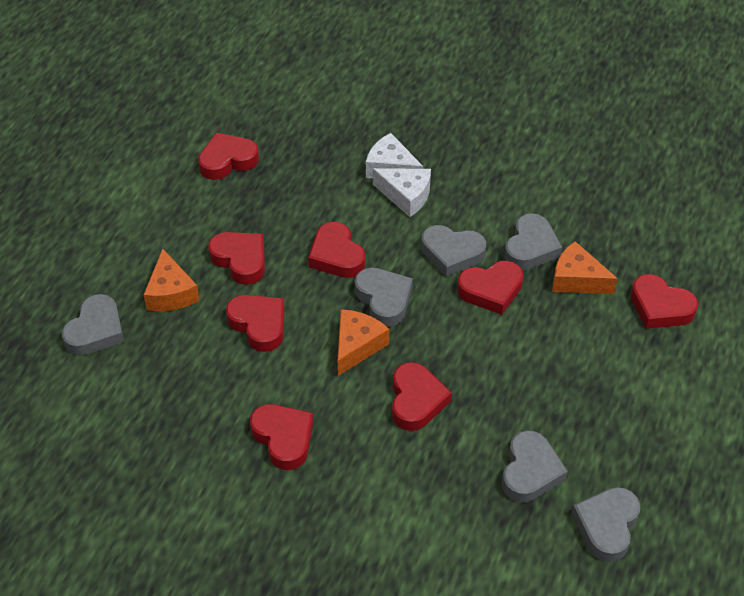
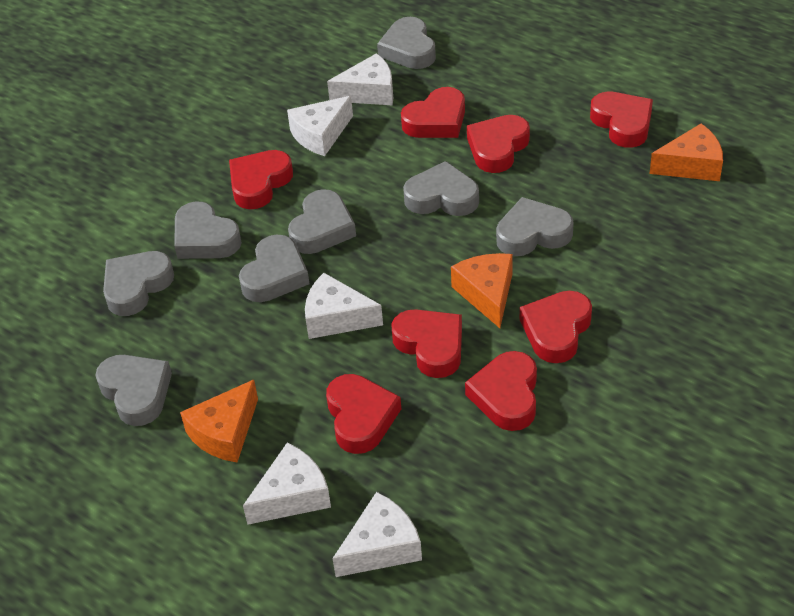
grey heart: [62,294,124,355] [355,268,413,327] [421,225,486,277] [502,430,568,503] [504,213,562,270] [572,487,640,562] = 6 -> [95,355,172,426] [103,251,174,316] [174,201,242,259] [239,234,310,302] [288,189,356,254] [377,17,436,69] [403,161,479,216] [496,197,574,256] = 8
white cheese: [366,133,423,179] [373,168,431,217] = 2 -> [243,443,331,525] [287,96,353,156] [305,273,383,339] [327,53,393,105] [333,492,422,577] = 5

